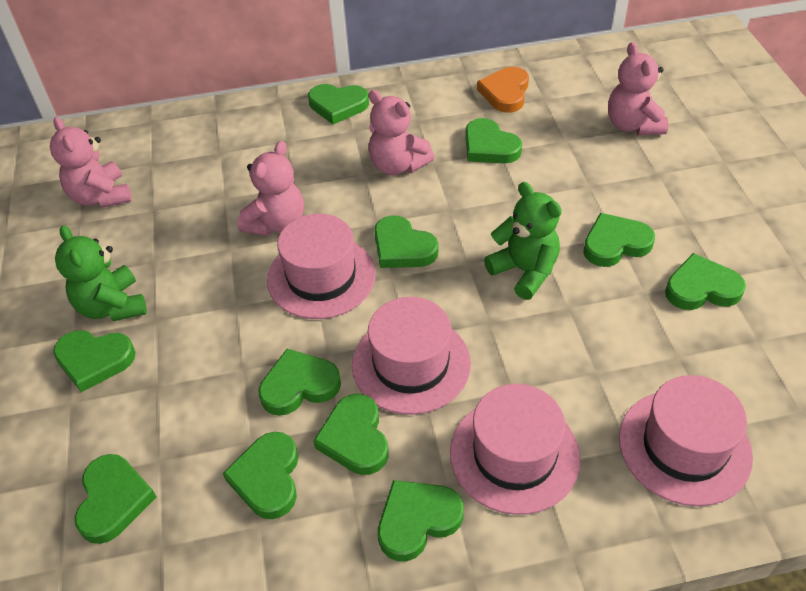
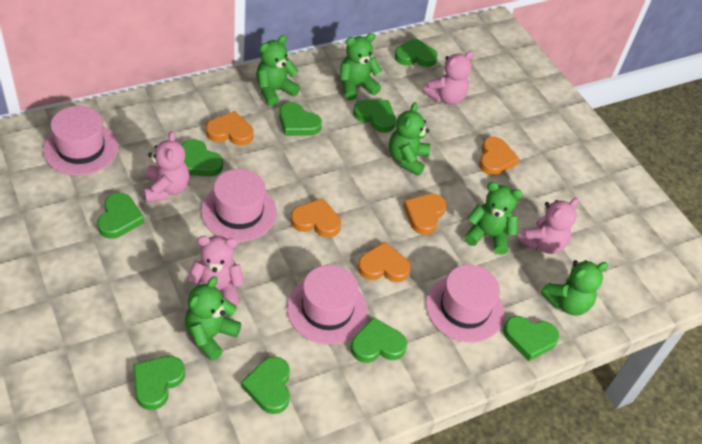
green heart: [53,330,136,392] [75,454,156,544] [223,432,299,519] [258,349,341,416] [308,84,369,125] [313,393,389,475] [374,216,439,268] [378,480,464,561] [465,118,522,164] [583,213,655,267] [665,253,746,310] = 11 -> [97,193,145,239] [133,356,185,410] [182,139,223,177] [241,357,290,414] [279,102,322,136] [351,317,407,363] [353,100,396,133] [395,38,438,67] [503,316,559,361] = 9
green teddy bear: [55,225,147,321] [484,182,562,300] = 2 -> [185,276,242,361] [256,35,300,107] [340,33,382,100] [389,102,430,176] [465,182,523,255] [540,260,608,316] = 6
orange heart: [477,67,529,113] = 1 -> [206,111,254,146] [290,198,341,238] [357,242,411,282] [403,194,447,235] [479,137,519,176] = 5

